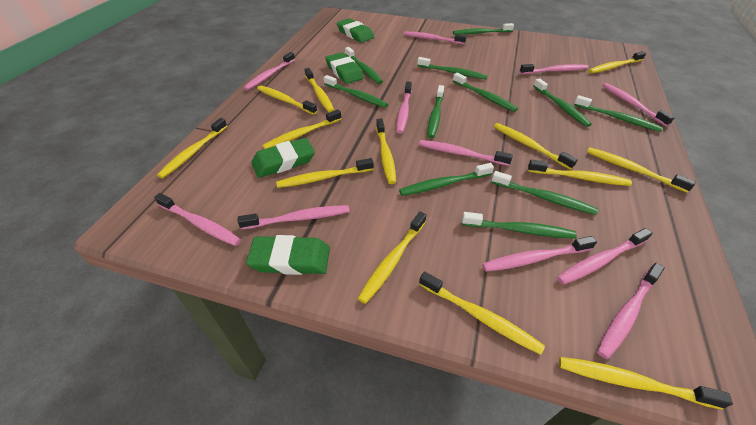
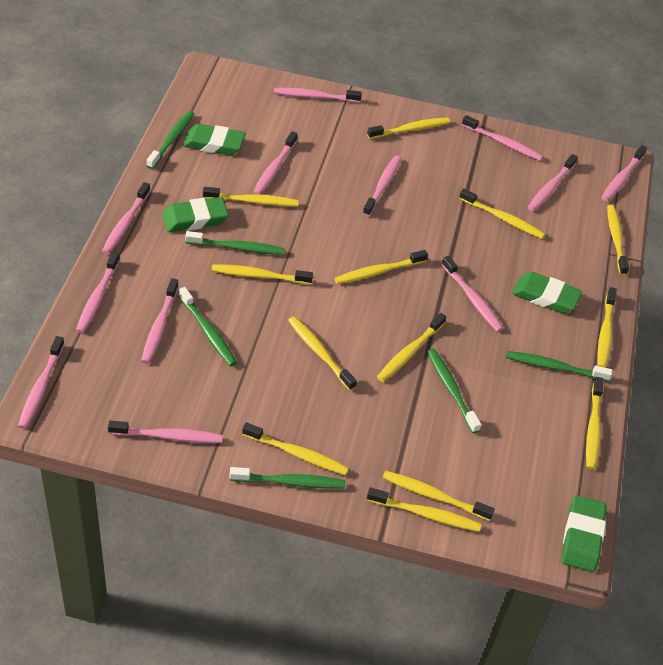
green toothbrush: [324,75,388,108] [345,47,383,84] [399,163,494,196] [417,57,487,80] [427,85,444,138] [453,23,514,35] [453,73,518,112] [462,212,577,239] [491,171,598,215] [533,78,592,127] [574,95,663,132] = 11 -> [147,111,194,169] [179,287,237,366] [185,231,285,255] [230,467,345,489] [427,349,481,433] [506,351,612,382] = 6
pink toothbrush: [154,193,241,246] [238,205,350,230] [243,52,295,91] [396,81,412,134] [404,32,467,44] [419,140,513,166] [482,236,597,272] [520,64,588,74] [557,228,653,285] [597,262,665,359] [602,83,675,126] = 11 -> [18,336,65,429] [76,251,120,333] [102,182,150,254] [108,421,223,443] [141,278,179,364] [253,131,298,195] [274,88,362,103] [363,155,401,216] [442,256,503,332] [462,115,543,161] [528,154,578,211] [601,145,647,202] = 12

